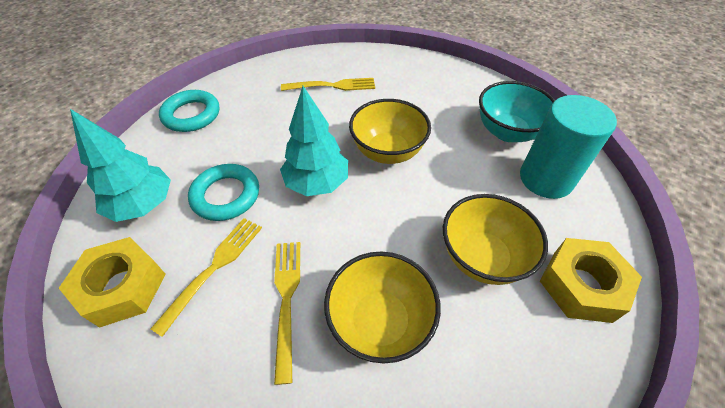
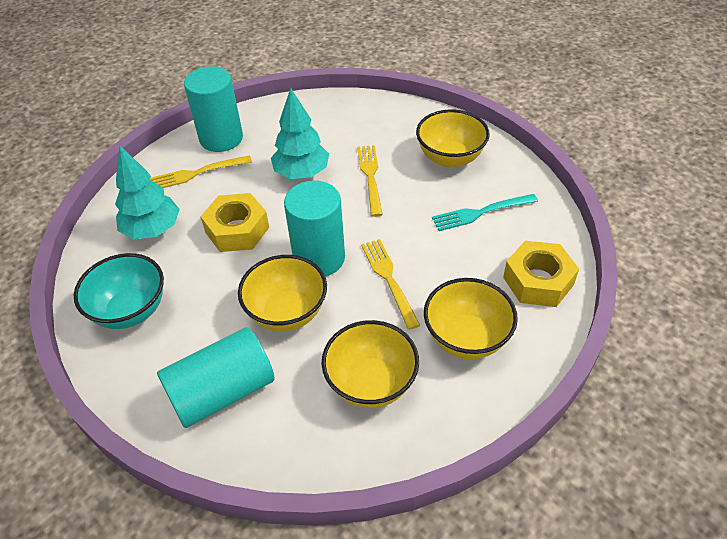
turquoise cylinder: [520,95,617,199] = 1 -> [157,327,275,428] [184,67,243,152] [284,181,345,276] = 3
turquoise fork: none = 0 -> [432,194,538,231] = 1
turquoise ring: [159,90,219,132] [188,164,259,221] = 2 -> none = 0
yellow bowl: [324,252,441,363] [349,99,431,164] [443,194,548,285] = 3 -> [238,255,327,331] [322,320,419,408] [416,109,490,168] [424,278,518,359] = 4

